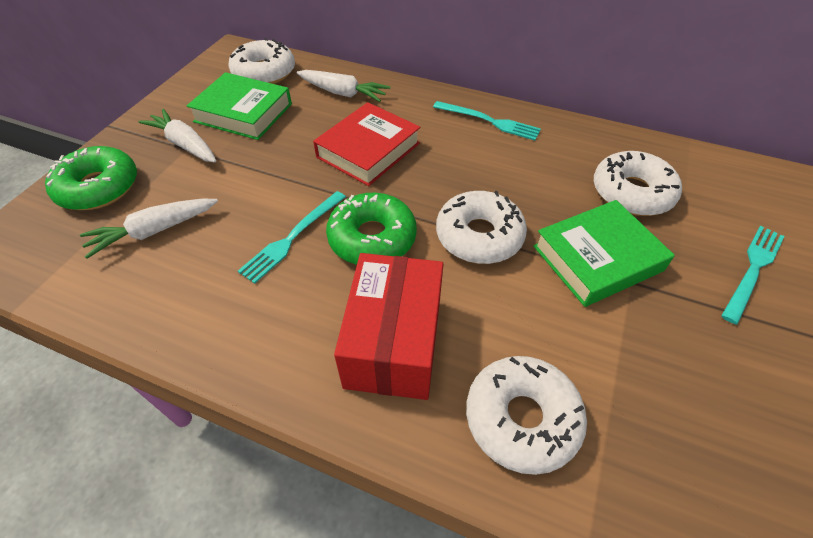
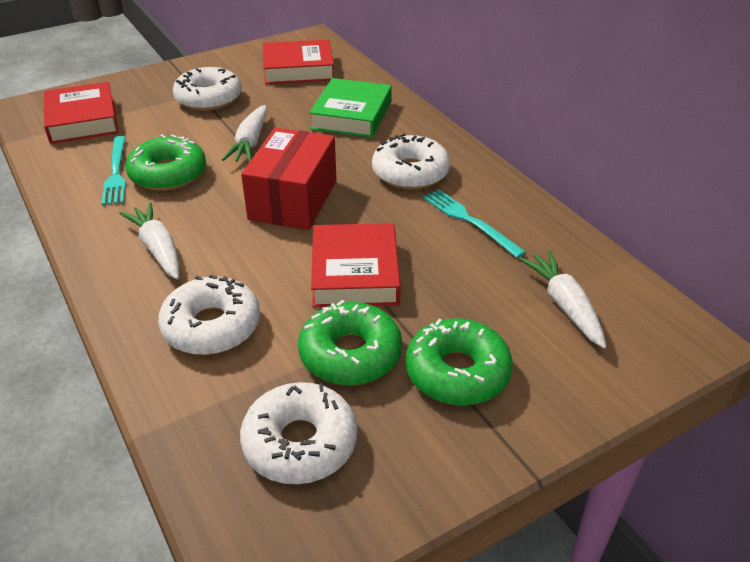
green book: [187,72,292,140] [533,200,675,307] = 2 -> [309,78,392,138] = 1
green donut: [45,146,137,210] [326,193,417,265] = 2 -> [126,135,206,191] [298,300,402,386] [406,318,513,406] = 3
red book: [313,102,420,186] = 1 -> [44,82,119,144] [263,39,334,84] [311,223,401,308] = 3
turquoise fork: [238,191,346,284] [433,101,541,141] [721,226,785,324] = 3 -> [102,136,126,205] [423,189,526,258] = 2

